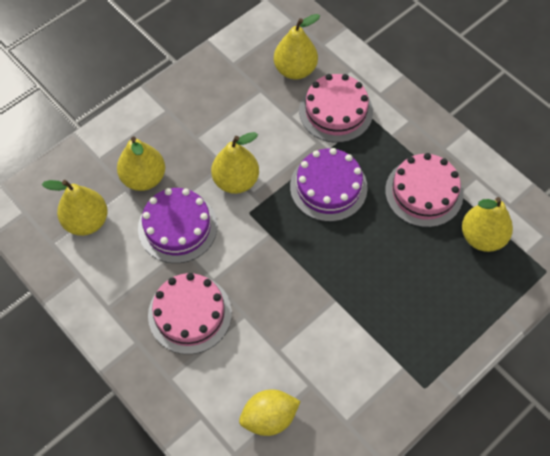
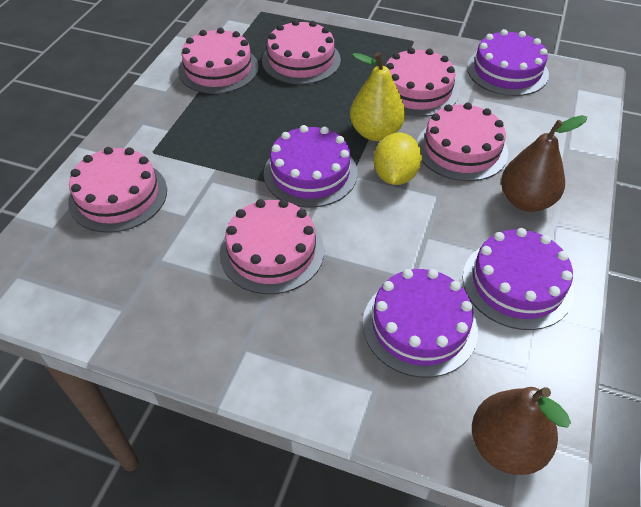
brown pear: none = 0 -> [472,387,571,475] [501,115,587,212] = 2
pink cake: [148,273,232,354] [299,74,373,143] [385,153,463,227] = 3 -> [68,147,167,233] [178,27,259,94] [220,199,324,294] [262,20,341,84] [385,48,459,117] [417,102,508,181] = 6
purple cake: [138,188,217,263] [290,148,368,222] = 2 -> [264,125,358,208] [363,269,478,378] [463,228,574,330] [467,29,549,96] = 4
yellow pear: [42,180,108,236] [117,137,165,191] [211,132,259,194] [274,14,320,79] [462,197,513,252] = 5 -> [350,52,405,141] = 1

